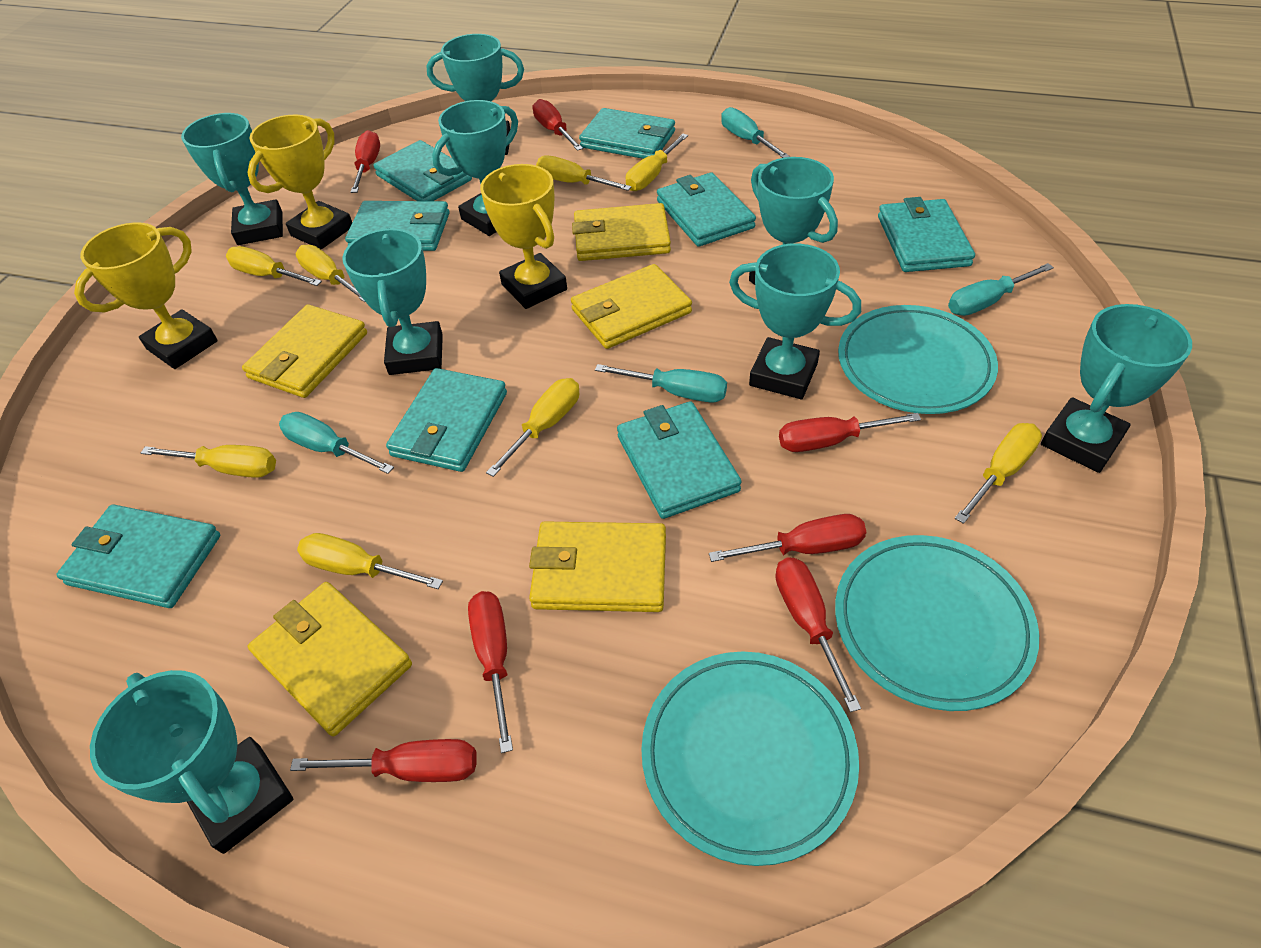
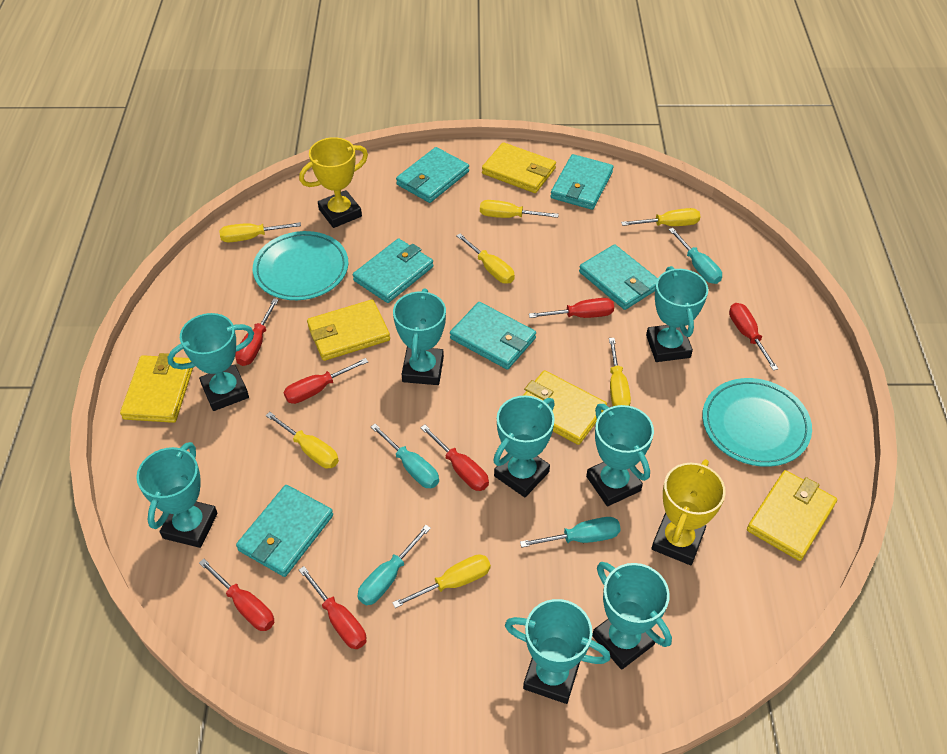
turquoise plate: [641,652,859,866] [835,535,1039,711] [838,305,998,414] = 3 -> [253,231,348,300] [702,378,812,467] = 2
turquoise wallet: [56,505,220,608] [345,201,450,251] [373,140,472,201] [386,368,507,472] [579,108,675,159] [617,401,742,519] [657,172,756,247] [878,197,975,272] = 8 -> [236,485,333,577] [353,238,433,303] [396,147,469,203] [450,302,536,370] [551,154,613,210] [579,244,658,310] = 6
yellow screwdriver: [141,445,276,478] [226,246,322,286] [296,245,365,302] [297,533,443,589] [486,378,579,477] [536,155,632,191] [626,134,688,191] [955,423,1042,524] = 8 -> [219,222,301,242] [266,412,339,469] [392,554,491,608] [456,233,515,284] [480,200,559,218] [609,338,631,406] [621,208,700,226] = 7
yellow trophy: [74,222,218,369] [247,115,352,249] [480,164,567,309] = 3 -> [299,137,368,228] [651,459,726,565] = 2

